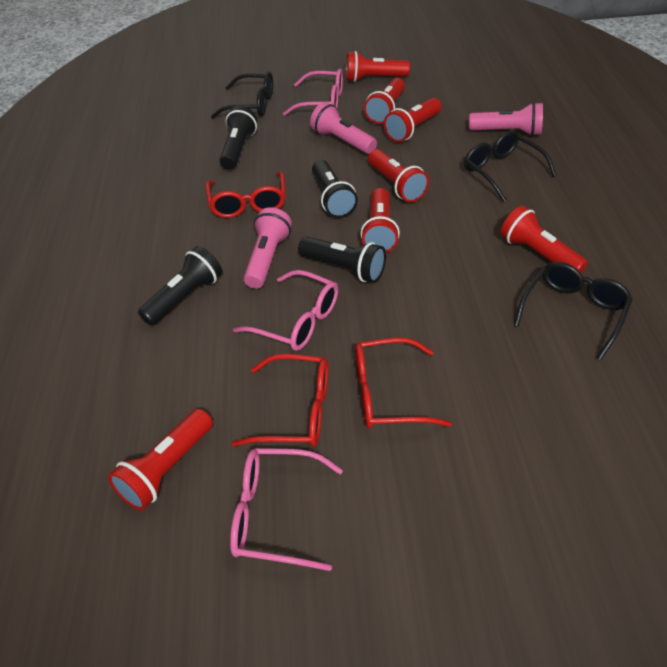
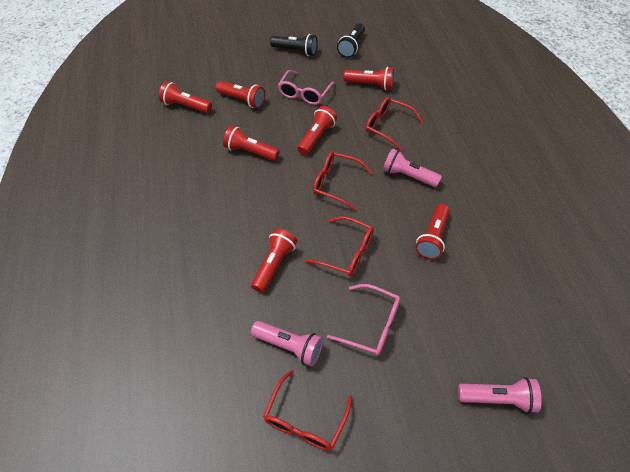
black flashlight: [138,246,222,326] [219,106,257,170] [298,237,386,283] [312,160,358,218] = 4 -> [270,34,318,56] [337,23,365,58] = 2
black glasses: [211,72,273,119] [464,130,556,202] [514,262,633,360] = 3 -> none = 0
pink glasses: [230,448,343,571] [233,270,338,351] [283,69,343,116] = 3 -> [278,70,335,105] [327,284,400,355] = 2
red glasses: [206,171,286,218] [232,354,328,447] [355,338,452,429] = 3 -> [263,370,352,451] [305,216,374,277] [313,152,372,211] [366,97,423,151] = 4

